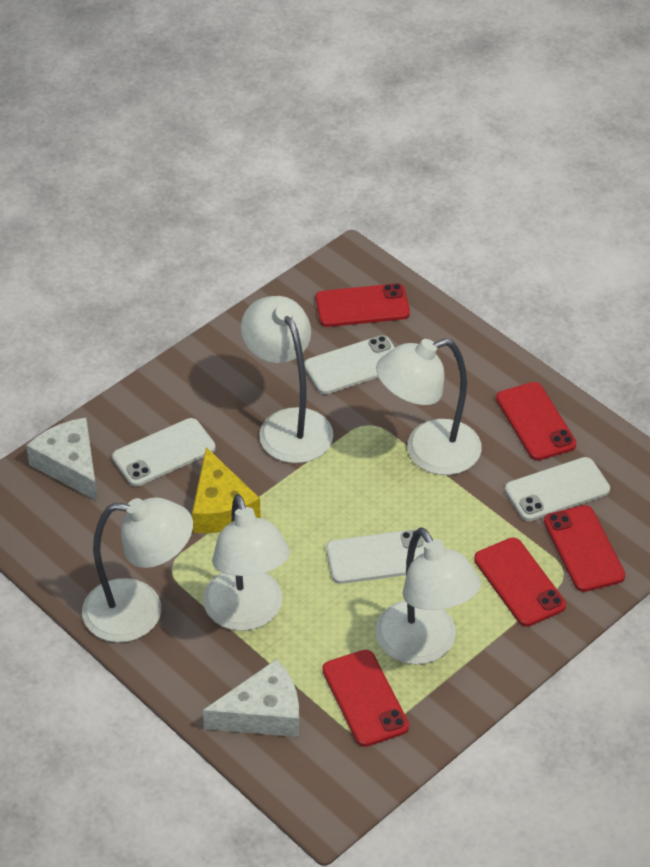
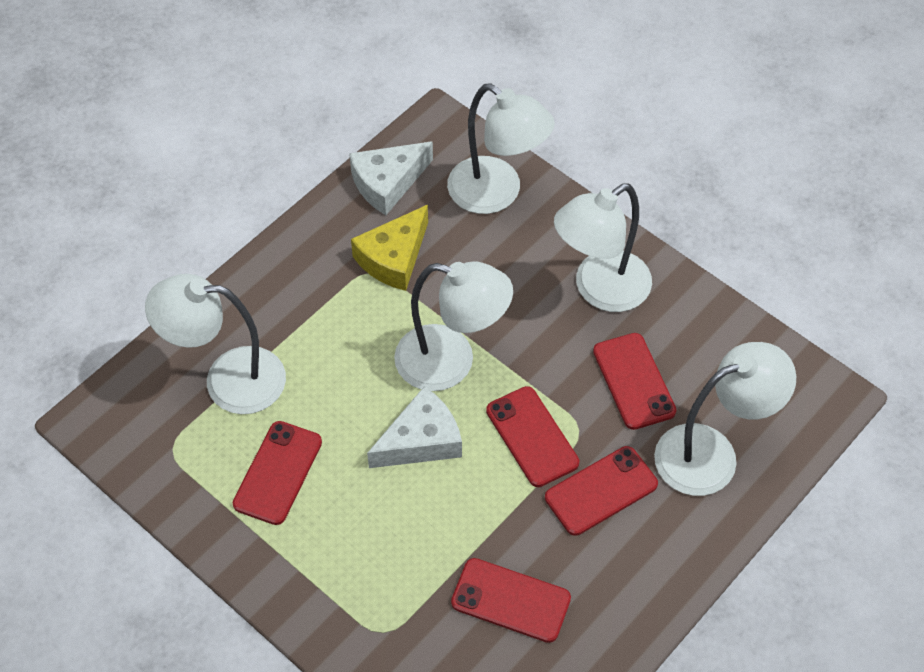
white phone: [112,418,216,486] [304,335,395,394] [326,529,426,584] [505,457,610,521] = 4 -> none = 0

